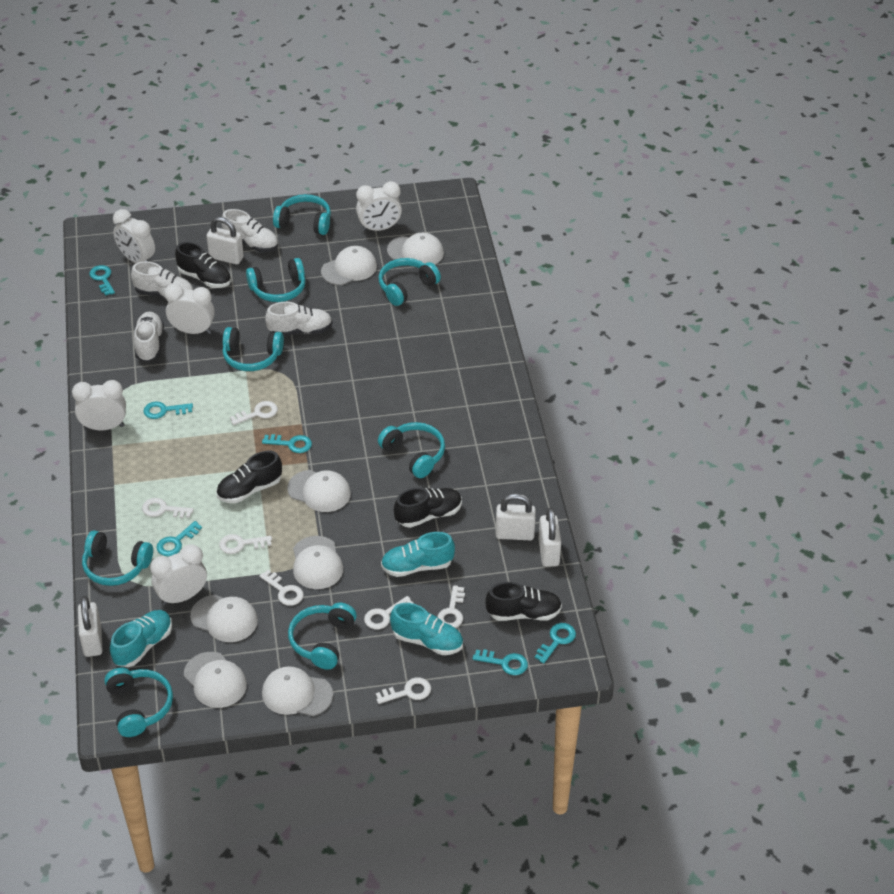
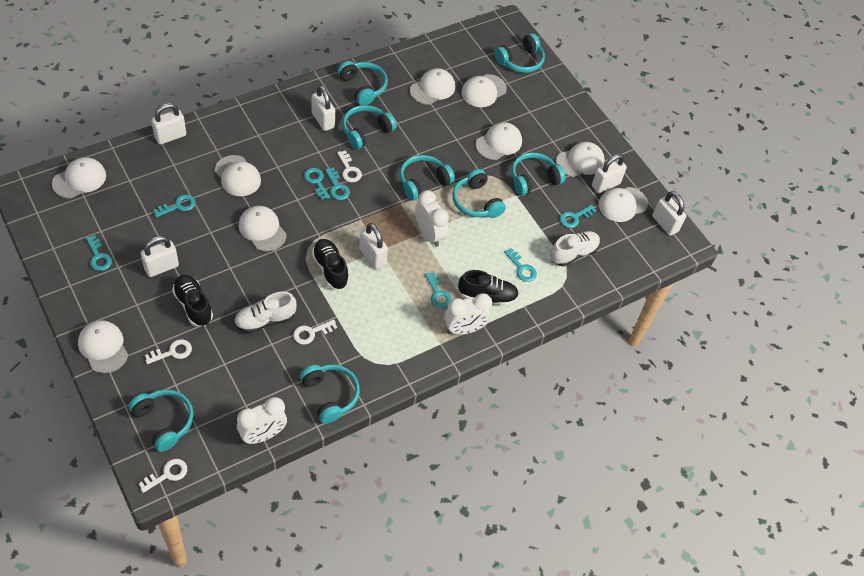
black shoe: [175,242,231,288] [216,451,282,503] [394,488,462,528] [485,582,562,621] = 4 -> [172,275,213,326] [312,239,349,289] [458,270,519,306] = 3
turquoise key: [89,265,115,296] [143,401,193,419] [157,521,202,556] [262,434,312,453] [472,649,528,675] [535,623,576,664] = 6 -> [86,235,112,271] [153,195,196,218] [304,168,330,200] [325,167,350,200] [425,272,452,309] [504,248,537,282] [560,205,596,228] = 7
turquoise shoe: [110,610,172,667] [381,532,455,577] [390,603,463,655] = 3 -> none = 0
white cap: [184,652,247,708] [190,595,258,642] [262,666,333,716] [287,470,351,512] [293,536,343,589] [321,246,377,285] [387,233,444,265] = 7 -> [52,157,106,198] [78,320,128,373] [215,155,261,196] [239,206,286,251] [410,68,455,104] [461,74,507,107] [476,122,522,160] [556,142,605,177] [598,187,648,222] = 9
white clock: [72,380,126,430] [113,209,155,263] [150,544,207,606] [164,284,215,334] [356,181,402,232] = 5 -> [237,397,287,444] [415,190,449,247] [444,293,492,335] = 3
white key: [142,498,194,518] [219,534,272,554] [230,401,278,425] [259,570,304,606] [364,596,414,629] [376,677,431,704] [438,585,465,628] = 7 -> [139,459,187,493] [145,339,192,364] [293,319,337,345] [337,150,362,182] = 4
white padlock: [78,596,103,657] [206,217,244,264] [496,493,536,540] [539,508,561,567] = 4 -> [141,236,179,277] [151,103,186,145] [312,85,335,131] [359,223,388,269] [592,154,627,193] [652,191,686,236] = 6
white shoe: [131,261,194,298] [134,312,164,362] [221,209,278,252] [265,302,332,336] = 4 -> [234,292,297,333] [550,231,600,266] = 2

